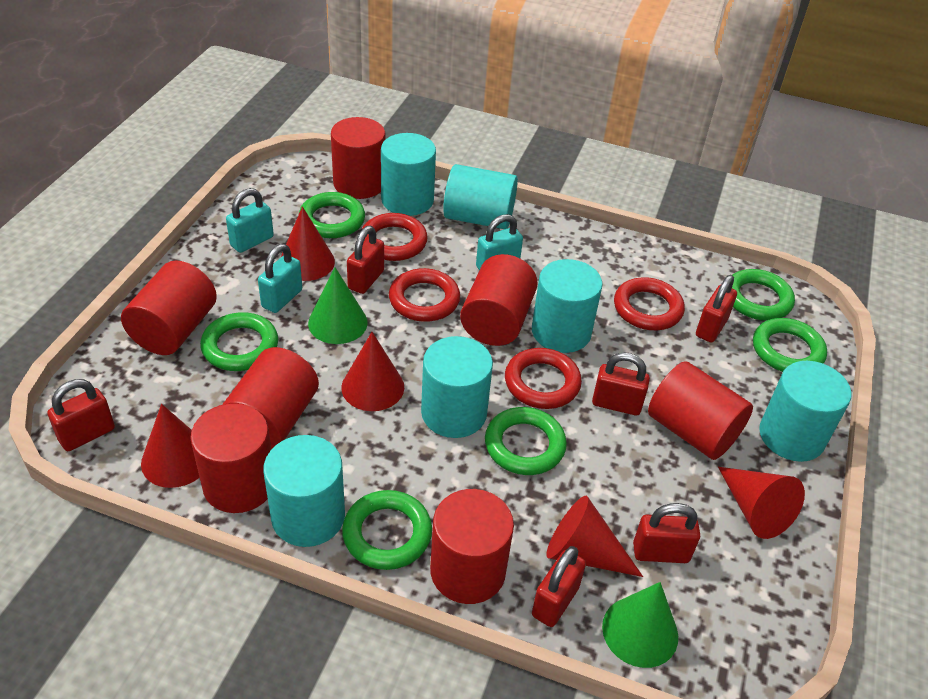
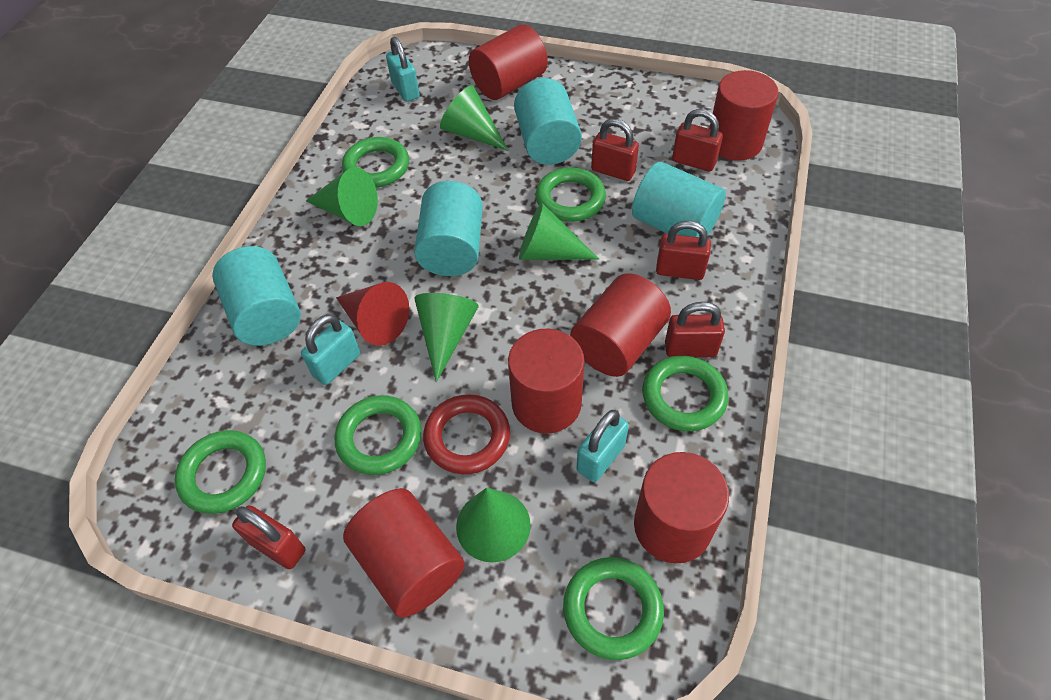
green cone: [308,267,368,344] [602,582,678,668] = 2 -> [306,167,378,226] [414,293,479,382] [440,86,508,150] [456,488,531,562] [519,203,599,260] = 5
red cone: [141,404,200,488] [280,206,335,281] [341,332,404,411] [546,496,643,577] [718,467,805,539] = 5 -> [336,282,409,346] = 1
red cylinder: [121,260,217,355] [190,403,271,513] [222,347,319,449] [331,117,385,199] [430,489,514,604] [460,254,538,346] [648,361,753,460] = 7 -> [343,488,465,618] [469,24,548,100] [508,329,584,433] [570,273,671,377] [634,452,729,563] [709,70,778,161] = 6
red padlock: [47,379,115,451] [347,226,384,294] [532,546,586,627] [592,352,650,415] [633,503,700,563] [696,275,737,343] = 6 -> [232,505,306,569] [591,119,639,181] [656,221,711,280] [665,302,725,357] [672,109,723,172] = 5
red ring: [362,213,428,261] [389,268,460,322] [505,348,582,409] [614,277,685,330] = 4 -> [423,394,510,474] = 1
turquoise cylinder: [263,435,345,547] [381,133,436,216] [421,336,493,438] [443,164,518,229] [532,259,603,353] [759,361,851,462] = 6 -> [212,246,301,346] [414,181,483,276] [514,78,582,165] [632,162,726,237] = 4

